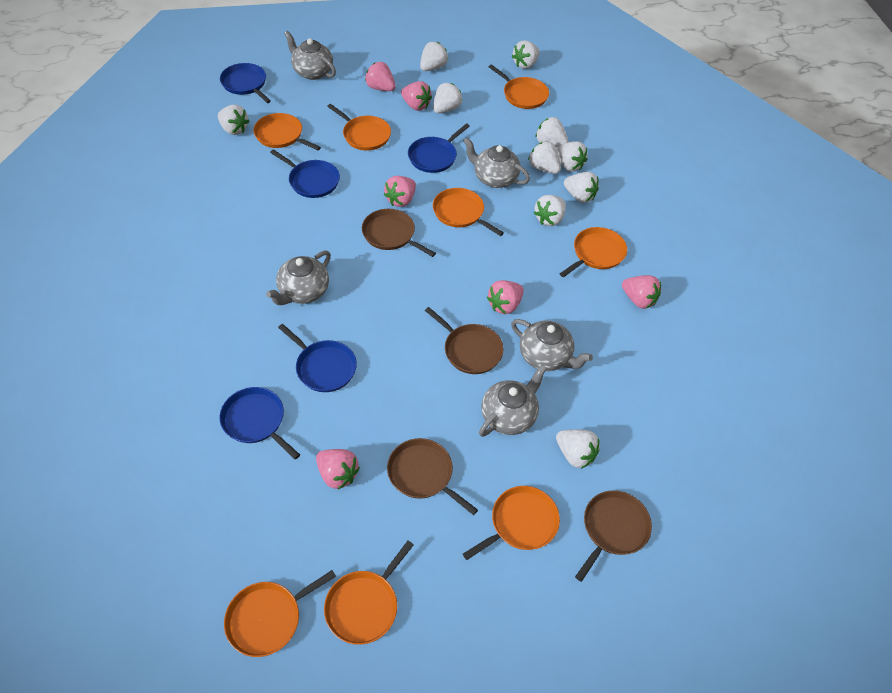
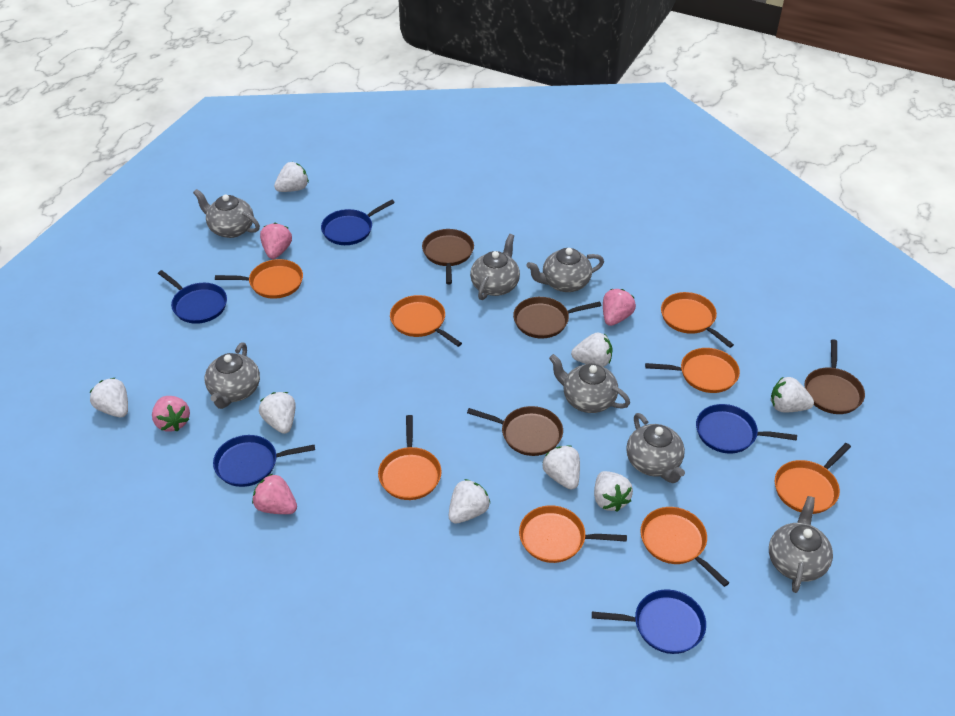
grey teapot: [266,251,331,305] [284,31,336,80] [463,137,530,188] [479,365,547,437] [511,319,593,371] = 5 -> [193,189,260,238] [205,343,260,409] [470,234,520,300] [527,248,604,292] [549,354,630,413] [626,413,685,483] [769,496,833,593] = 7
pink strawberry: [316,449,360,489] [365,62,396,91] [384,176,416,207] [401,81,432,111] [487,280,524,314] [622,275,661,309] = 6 -> [152,396,190,432] [252,474,297,514] [260,223,292,259] [603,289,636,326] = 4
white strawberry: [218,105,249,135] [420,42,448,71] [433,83,462,113] [512,40,540,69] [528,141,561,174] [534,195,566,226] [536,117,568,147] [556,141,588,172] [556,429,600,469] [564,172,599,203] = 10 -> [90,378,128,417] [259,392,296,434] [274,162,309,192] [449,479,490,524] [543,445,580,490] [571,332,613,367] [594,471,633,512] [771,377,814,412] = 8

